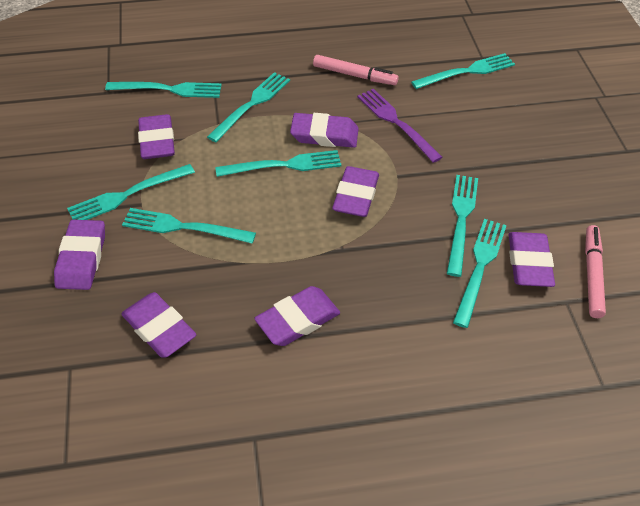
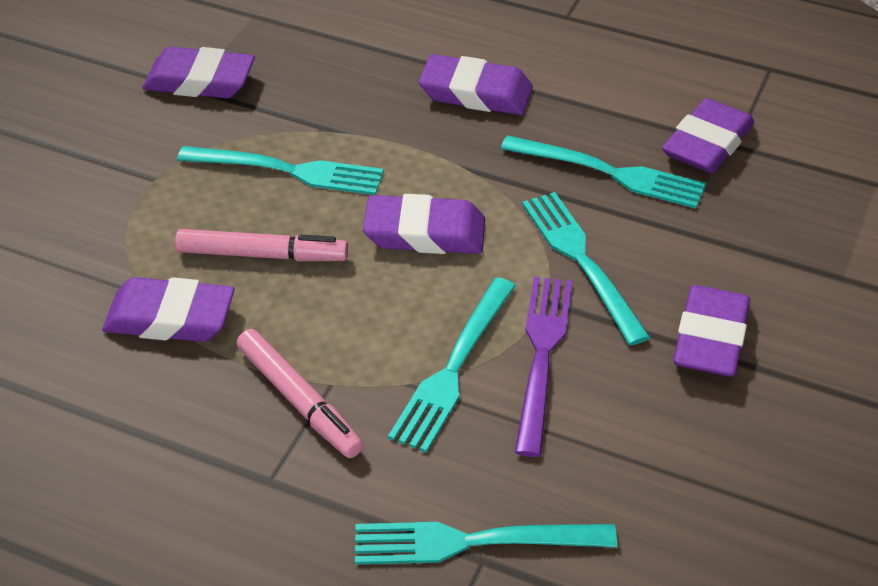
purple eraser: [54,220,105,290] [121,292,196,357] [138,114,175,159] [254,286,340,346] [290,113,359,148] [332,166,379,217] [509,232,555,287] = 7 -> [102,277,235,342] [143,47,255,99] [363,194,485,254] [419,54,533,115] [662,98,755,173] [673,285,750,377] = 6
turquoise fork: [67,164,195,220] [105,82,222,98] [122,208,256,244] [207,72,290,142] [215,150,341,177] [411,53,515,89] [447,175,478,277] [453,219,507,328] = 8 -> [177,146,384,195] [355,522,617,564] [388,277,516,452] [501,135,706,208] [522,192,650,345] = 5

